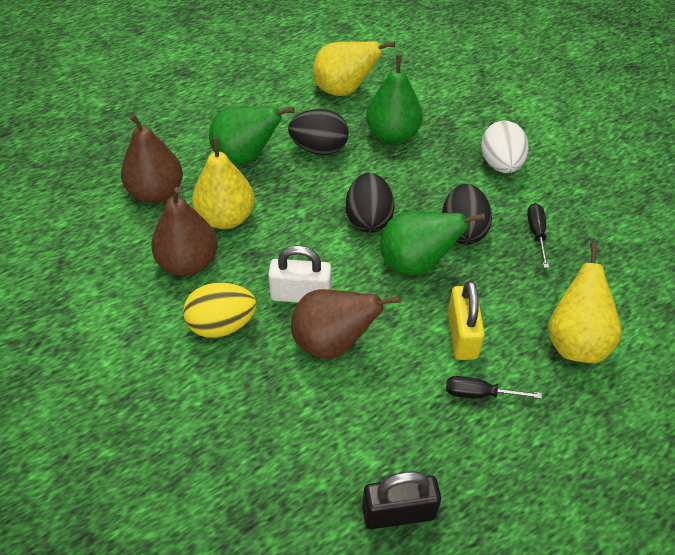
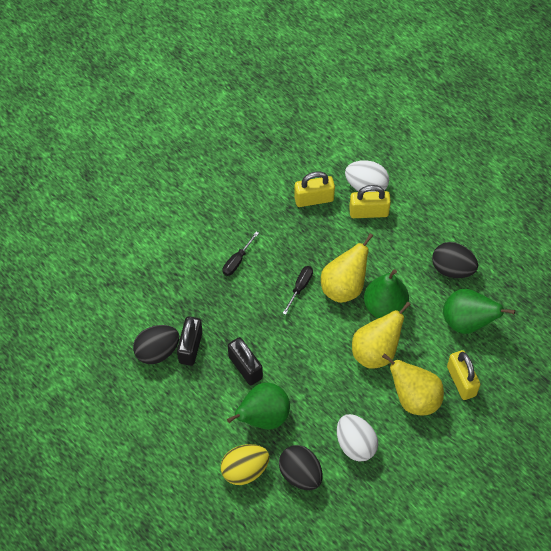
black padlock: [362,471,441,529] = 1 -> [177,317,203,366] [228,337,263,385] = 2
brown pear: [121,114,183,203] [151,187,218,276] [291,289,401,359] = 3 -> none = 0
white egg: [481,120,528,173] = 1 -> [337,414,378,462] [345,160,389,192] = 2
white padlock: [268,245,331,303] = 1 -> none = 0
yellow padlock: [448,280,485,360] = 1 -> [294,171,335,207] [349,185,391,218] [447,350,480,400] = 3

